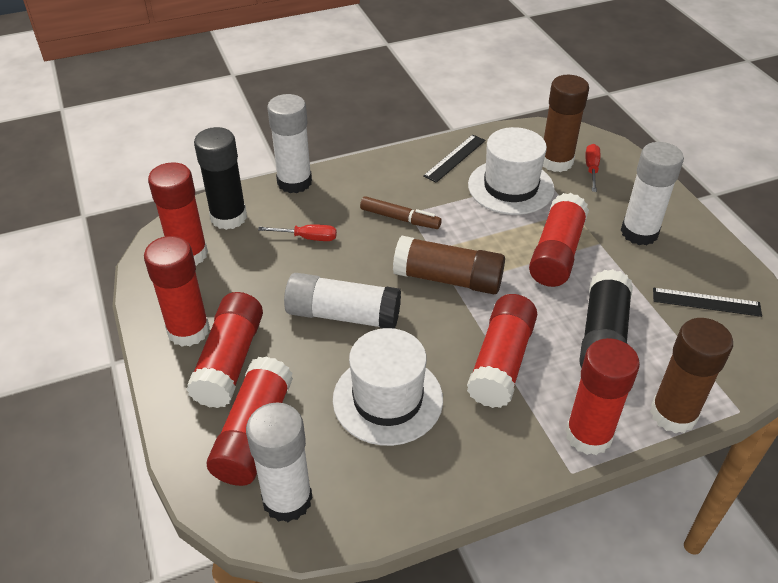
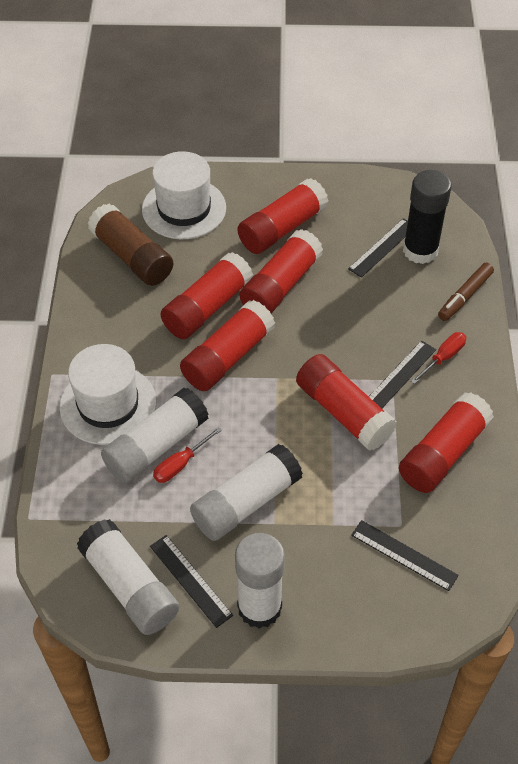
black glue stick: [194,127,247,230] [579,269,633,368] = 2 -> [403,170,451,264] = 1
black ruler: [423,135,485,183] [653,288,762,317] = 2 -> [150,535,233,628] [348,218,408,278] [351,520,459,591] [369,340,436,408] = 4
brown glue stick: [393,235,505,294] [543,75,589,172] [650,318,733,433] = 3 -> [88,204,173,286] = 1
red glue stick: [144,236,210,347] [148,162,208,266] [186,292,263,408] [207,356,293,486] [467,294,537,408] [529,193,589,287] [565,338,640,455] = 7 -> [160,252,253,339] [180,300,275,391] [237,178,329,254] [240,229,323,313] [296,354,397,451] [399,392,494,493] = 6

